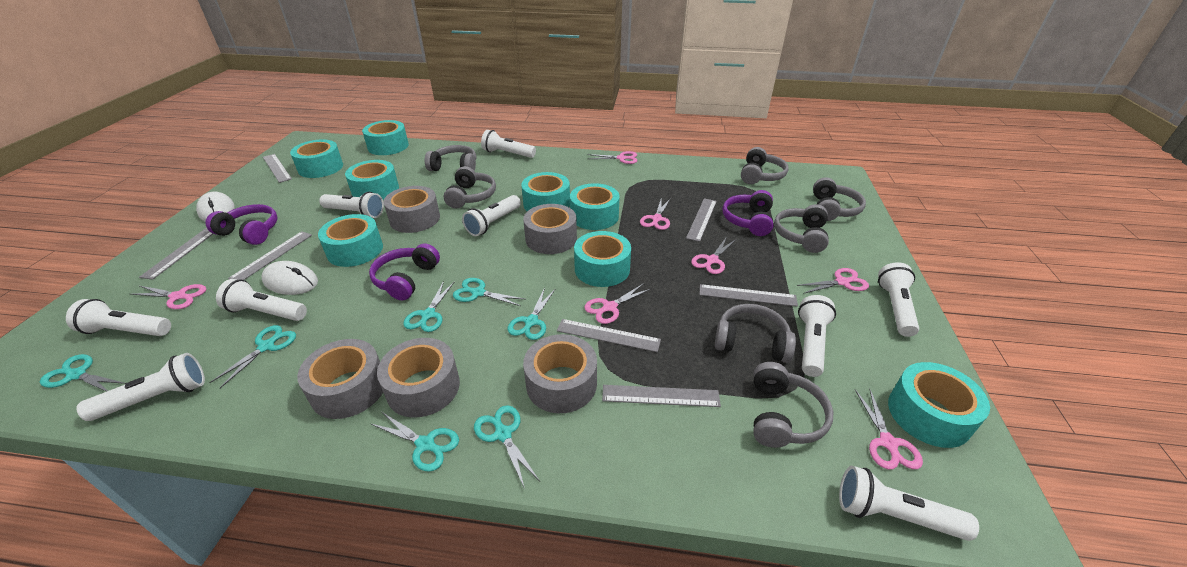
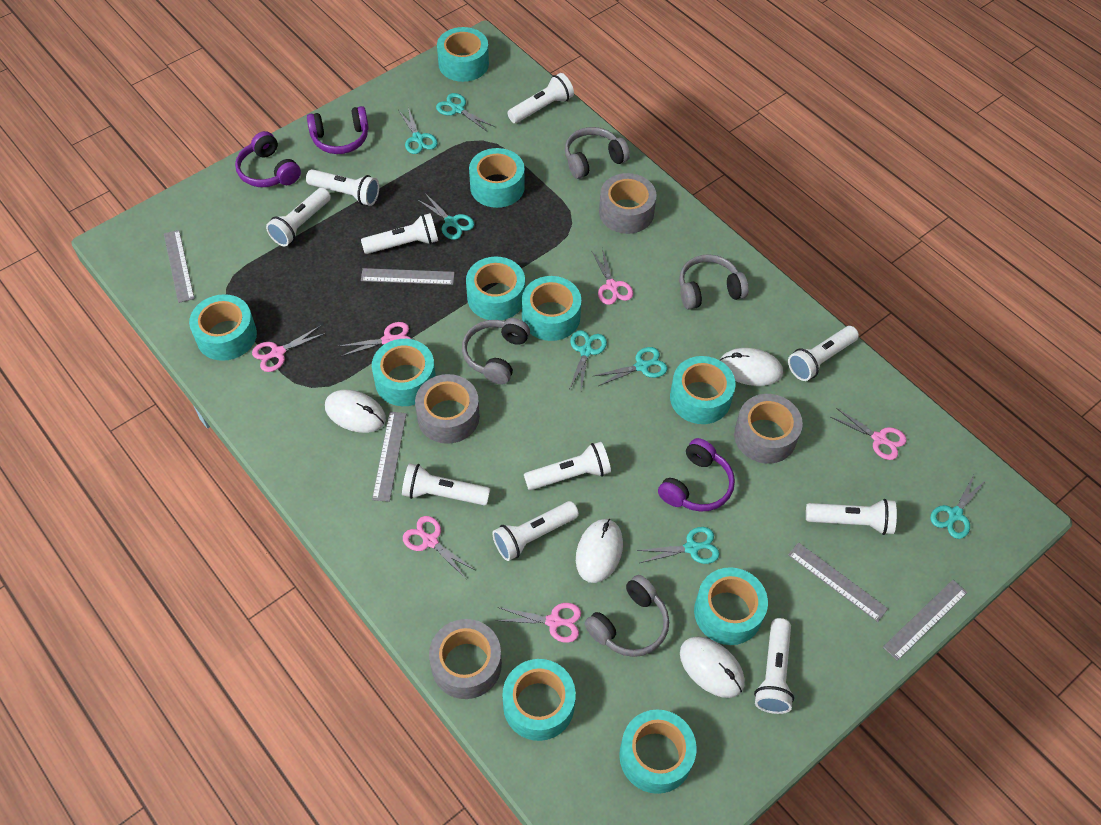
grey headphones: [425,145,476,171] [444,166,496,208] [715,304,796,363] [741,147,789,184] [753,362,833,448] [774,204,829,253] [813,177,866,221] = 7 -> [462,318,530,385] [565,127,630,179] [585,575,669,657] [679,254,748,310] = 4
grey ruler: [139,228,213,280] [228,231,312,280] [263,154,292,183] [557,319,661,352] [602,385,721,407] [686,199,717,242] [700,284,798,307] = 7 -> [164,230,195,303] [361,268,455,285] [372,412,407,502] [788,542,888,622] [883,580,968,661] = 5
grey tape: [297,339,383,419] [377,338,460,418] [383,186,440,233] [523,204,577,254] [523,334,597,413] = 5 -> [415,374,480,444] [429,619,502,699] [599,173,657,234] [734,394,803,464] = 4
pink scissors: [131,284,206,309] [584,283,652,324] [588,151,637,164] [640,198,671,230] [691,238,736,274] [797,268,869,294] [855,388,923,469] = 7 -> [252,326,326,372] [340,322,411,357] [403,516,476,579] [496,603,581,643] [592,248,633,305] [831,408,906,460] = 6
turquoise tape: [290,139,343,178] [318,214,383,267] [345,160,399,200] [362,120,409,155] [521,172,570,211] [570,183,619,230] [574,231,631,287] [888,362,990,448] = 8 -> [189,294,257,361] [372,339,436,406] [437,27,489,82] [466,257,525,320] [469,148,525,208] [502,659,576,741] [522,276,581,341] [619,709,697,794] [670,356,735,424] [694,567,768,645] = 10
white flashlight: [66,299,171,336] [76,353,205,421] [216,279,307,321] [319,192,384,218] [462,195,521,236] [481,130,536,158] [798,295,836,377] [839,466,979,541] [878,262,919,337] = 9 -> [266,188,331,246] [306,169,379,206] [361,213,438,254] [402,463,490,505] [492,501,579,561] [507,73,574,123] [524,442,611,490] [754,618,794,714] [788,326,859,381] [806,499,897,535] = 10
white mouse: [196,192,235,222] [262,261,318,295] = 2 -> [325,390,386,433] [576,519,623,583] [680,636,745,698] [720,348,783,386] = 4

